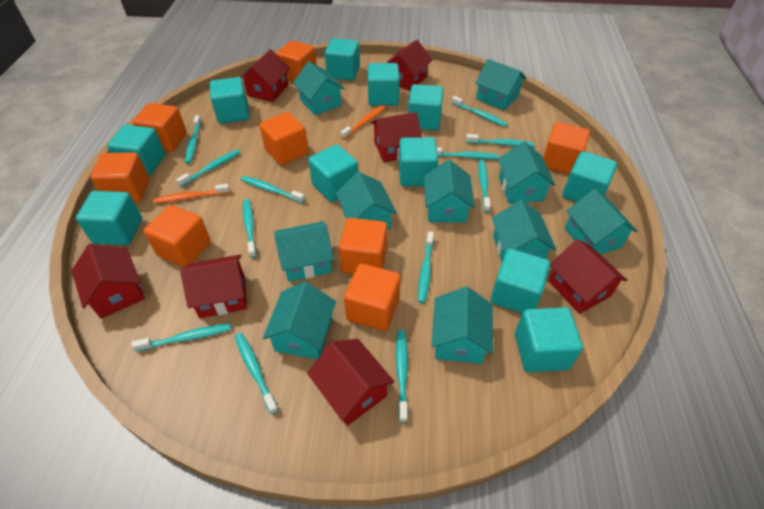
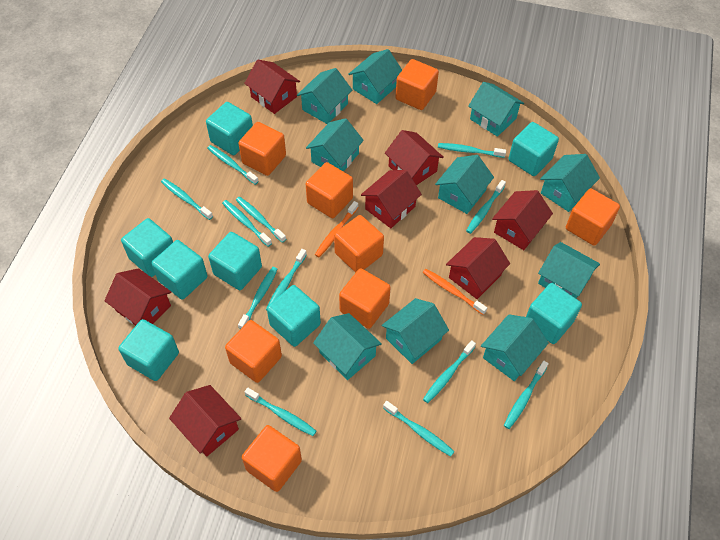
turquoise cube: [76,191,142,245] [107,125,165,175] [210,77,250,124] [308,144,358,202] [325,38,360,81] [368,63,400,106] [399,137,438,186] [408,84,443,130] [491,249,550,313] [515,307,583,372] [562,151,617,202] = 11 -> [118,319,179,381] [121,218,173,277] [151,240,208,299] [206,102,253,155] [208,232,262,290] [267,285,321,347] [509,122,559,176] [526,283,582,344] = 8

